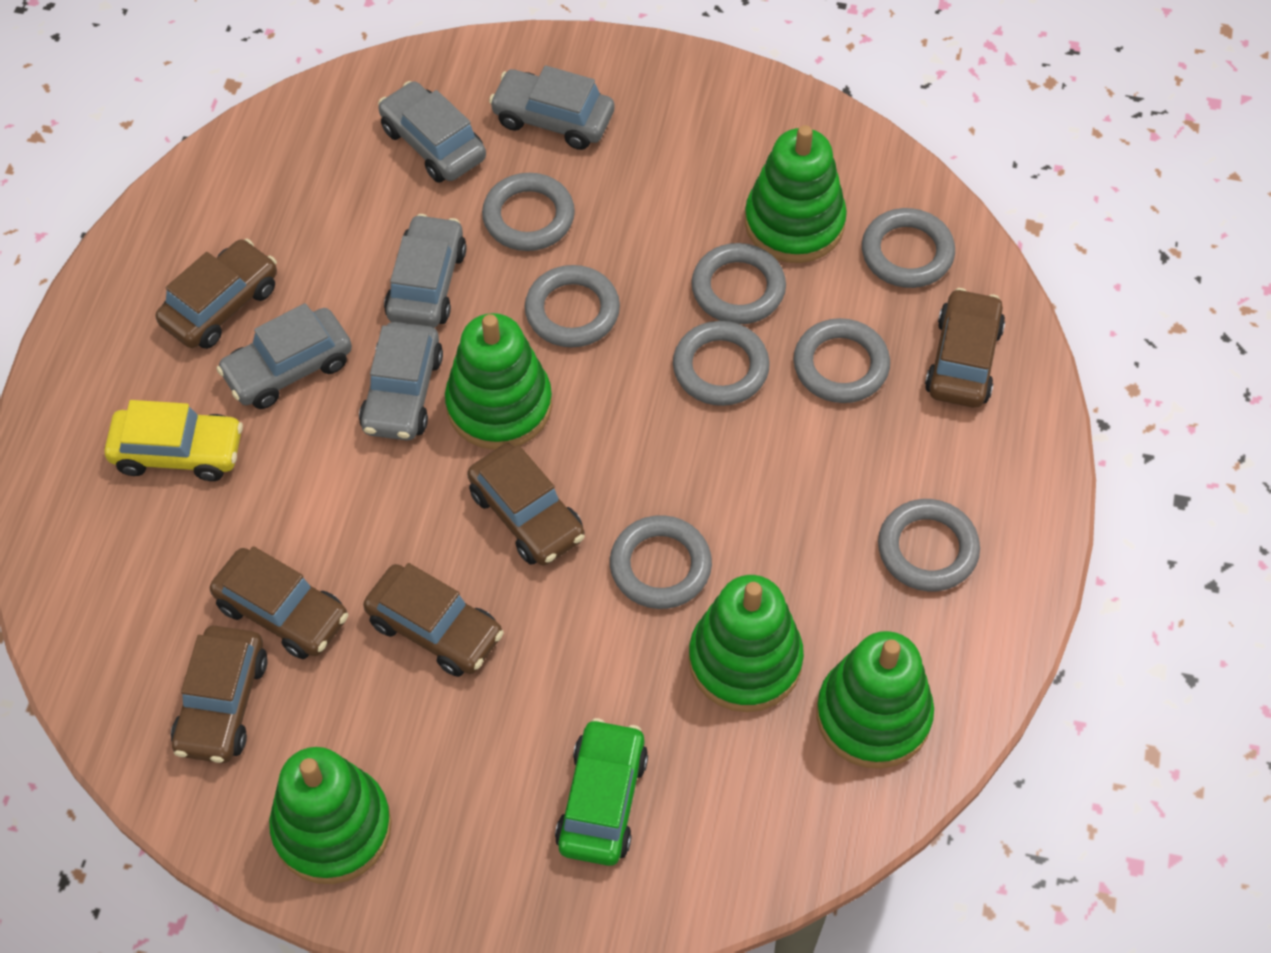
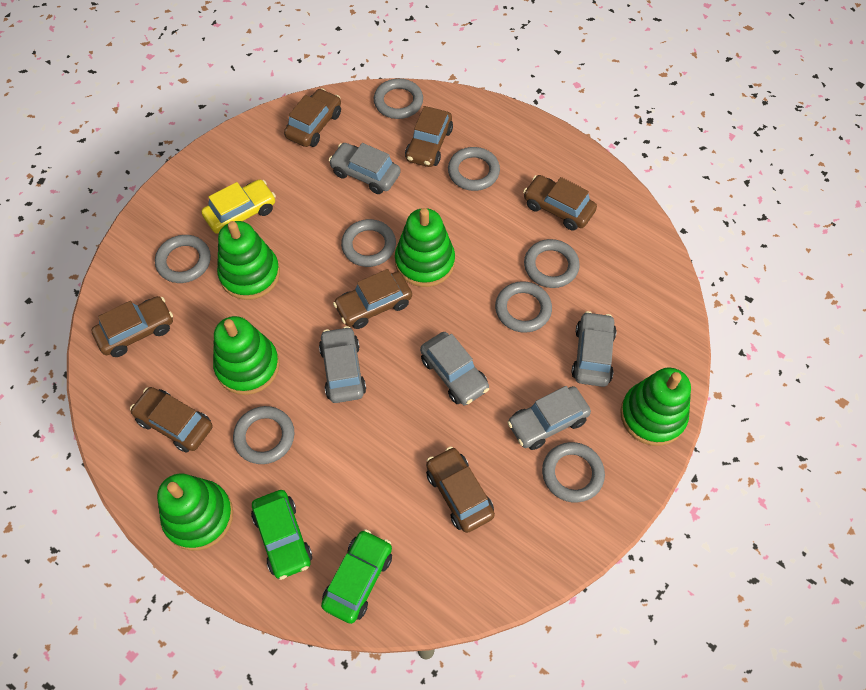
brown car: [156,239,277,349] [171,626,268,763] [210,546,348,659] [363,563,504,677] [467,444,585,565] [925,288,1005,408] = 6 -> [91,296,173,357] [130,387,212,453] [284,88,341,147] [333,269,412,329] [405,106,453,167] [426,447,495,533] [523,175,597,231] = 7
green car: [555,718,648,866] = 1 -> [251,490,312,580] [321,529,392,624] = 2

